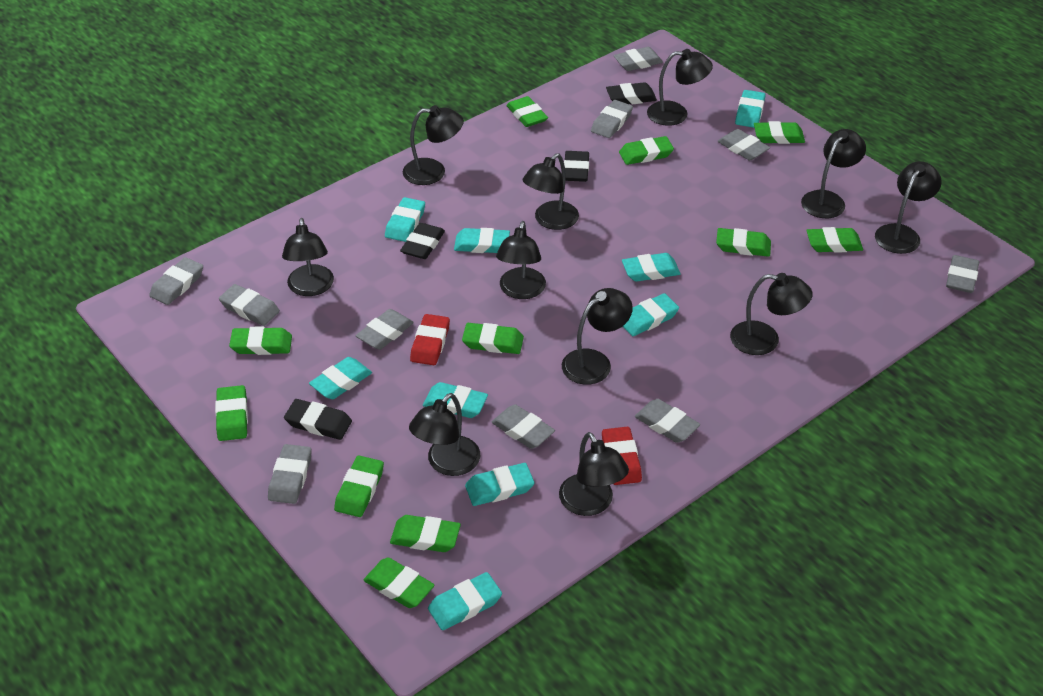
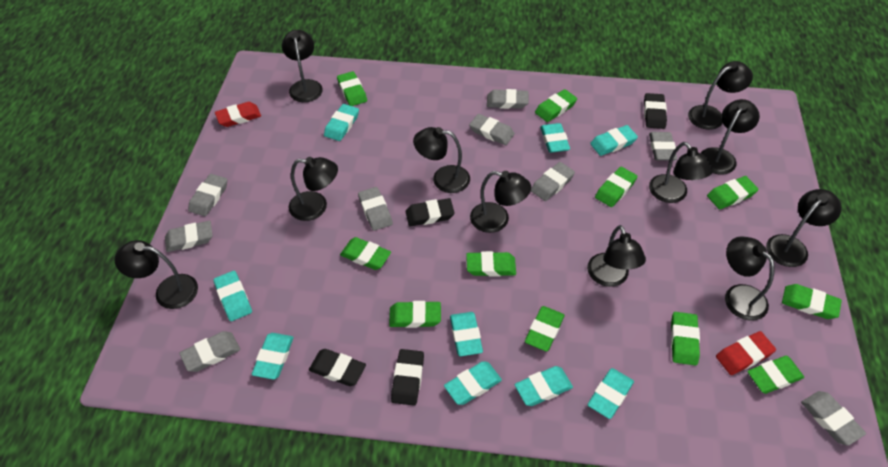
grey eraser: [149,257,203,305] [219,284,280,326] [268,444,312,504] [356,309,414,350] [491,404,555,449] [591,100,633,138] [613,47,663,71] [635,399,700,443] [717,129,770,161] [946,255,979,293] = 10 -> [165,221,213,252] [179,331,240,372] [188,174,227,216] [358,187,393,231] [469,114,515,145] [487,89,529,109] [531,162,575,201] [649,132,677,160] [801,391,866,446] = 9

